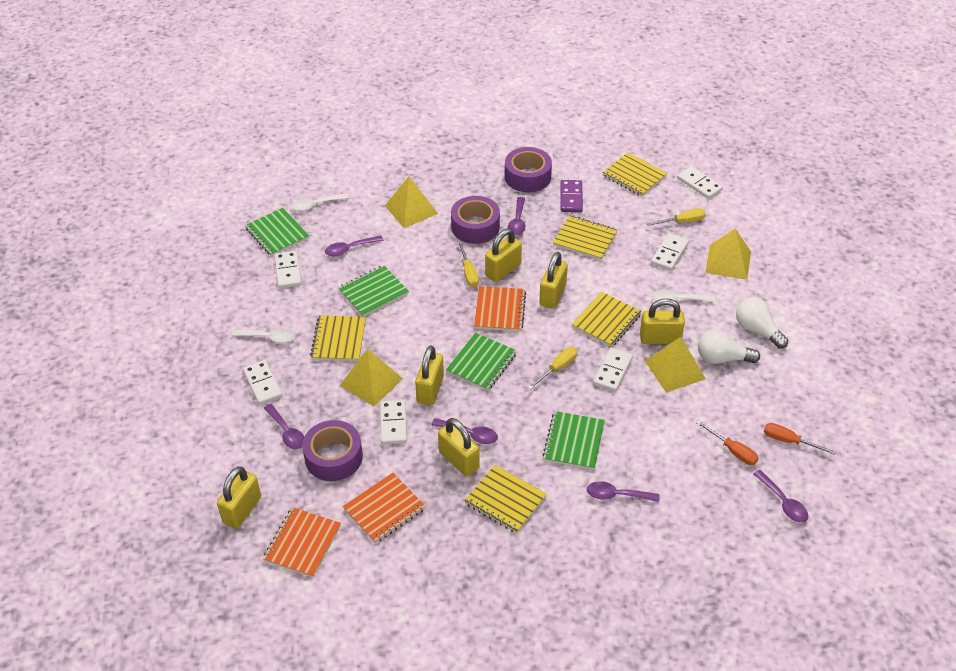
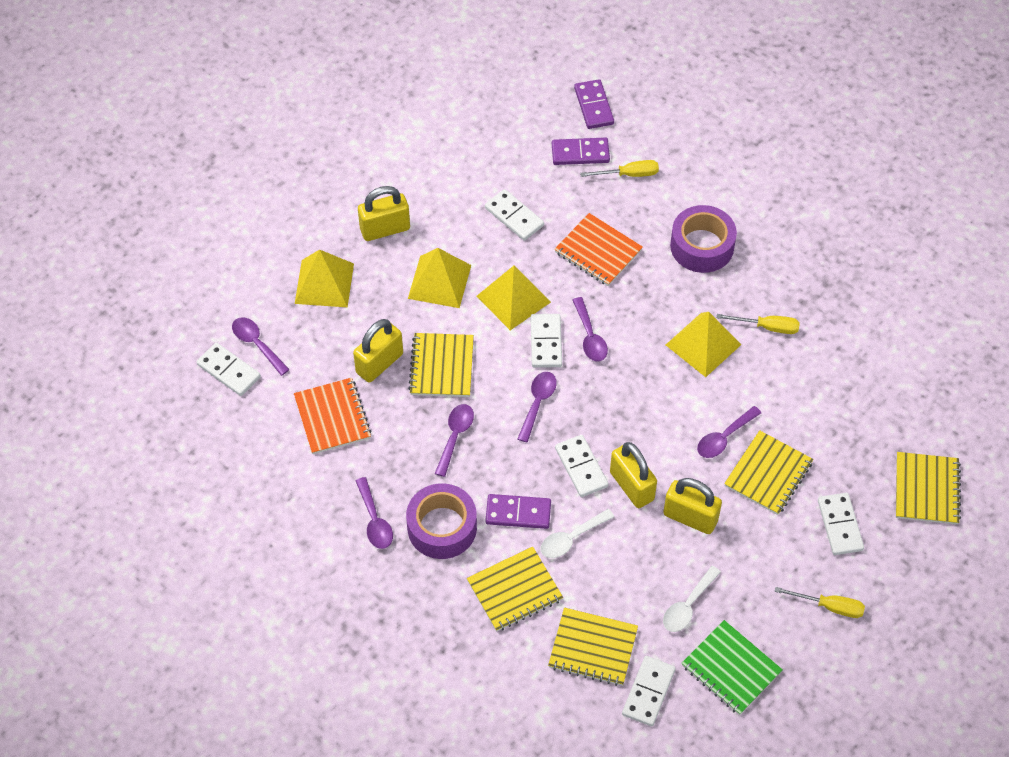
green notebook: [245,208,309,256] [339,265,409,317] [446,333,517,391] [542,411,605,470] = 4 -> [682,620,783,715] = 1
orange notebook: [263,507,341,578] [343,473,426,543] [474,286,526,331] = 3 -> [294,378,372,454] [554,213,643,286] = 2
orange screwdriver: [696,420,758,465] [764,423,836,455] = 2 -> none = 0
purple domino: [560,180,583,212] = 1 -> [485,494,551,529] [552,138,610,165] [574,79,614,129] = 3
purple tape: [302,420,363,481] [451,196,500,244] [505,147,552,192] = 3 -> [406,483,477,559] [670,205,737,273] = 2
white light bulb: [698,330,760,364] [736,298,788,349] = 2 -> none = 0
white spoon: [231,328,295,343] [291,193,349,211] [652,289,715,302] = 3 -> [541,509,614,558] [663,566,721,632] = 2
yellow padlock: [217,466,261,529] [415,345,444,405] [438,418,480,476] [485,229,522,282] [539,252,568,309] [640,298,685,344] = 6 -> [353,319,403,383] [358,186,410,241] [610,442,657,508] [663,478,722,534] = 4

